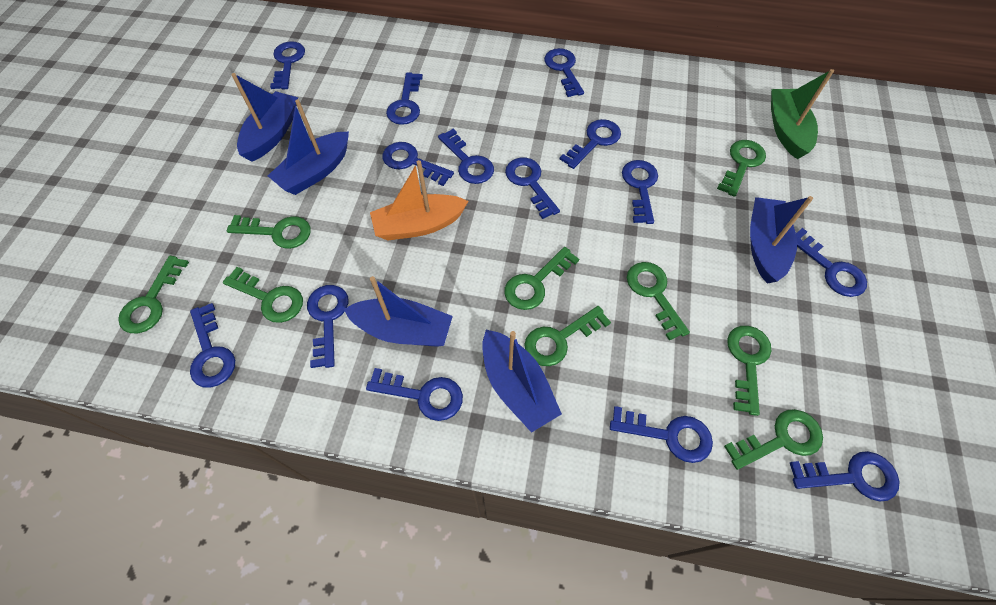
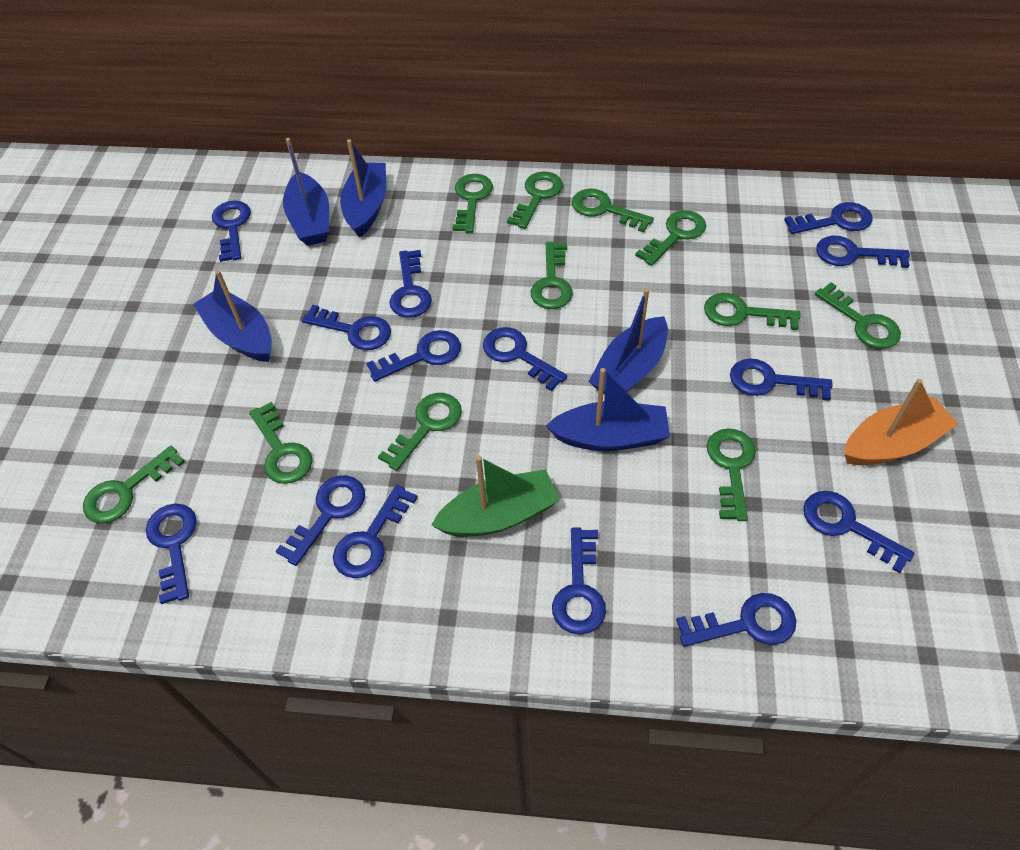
green key: [118,256,189,333] [223,267,303,323] [227,215,311,249] [504,247,579,310] [524,306,611,366] [627,262,690,341] [717,140,766,197] [724,409,823,470] [727,326,771,416] = 9 -> [83,446,185,523] [249,402,313,484] [378,393,462,471] [452,174,493,233] [507,171,563,229] [531,242,573,309] [572,189,654,232] [635,210,706,266] [704,293,801,330] [707,428,756,521] [815,282,901,349] = 11

